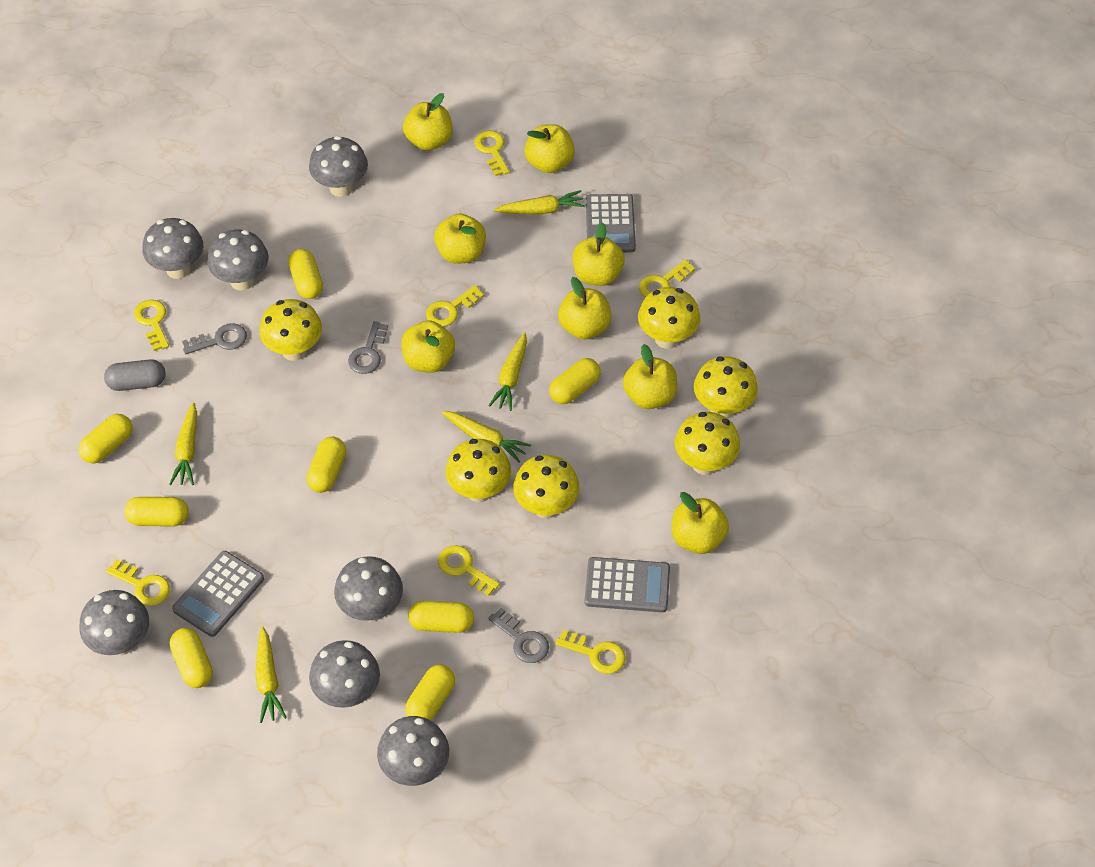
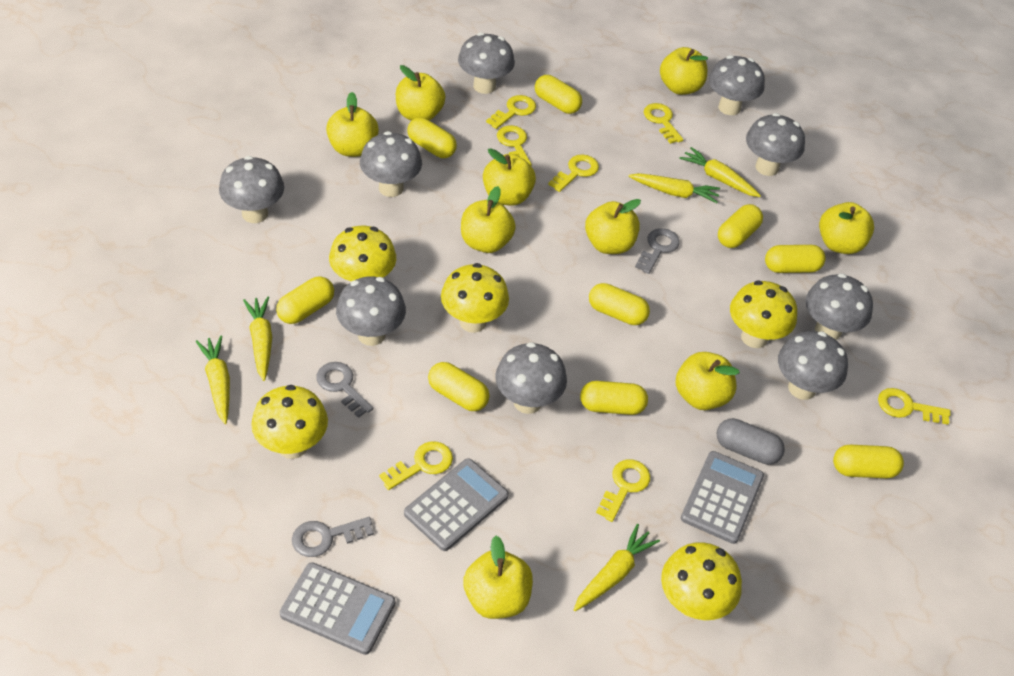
grey mushroom: [79,590,149,655] [142,218,203,279] [207,230,269,291] [309,136,368,197] [309,640,380,708] [334,556,403,621] [377,716,449,786] = 7 -> [219,156,284,223] [336,276,406,346] [360,131,422,197] [458,32,515,94] [495,342,567,414] [708,55,765,115] [746,113,805,176] [778,331,848,400] [806,273,873,340] = 9
yellow apple: [401,321,455,373] [403,93,452,151] [434,213,486,264] [525,124,575,173] [558,277,611,340] [573,222,625,286] [623,344,677,409] [672,492,729,554] = 8 -> [326,92,379,157] [396,65,445,121] [461,186,516,253] [463,536,533,619] [483,148,536,205] [585,199,641,254] [660,47,708,95] [676,352,740,410] [819,202,874,254] = 9
yellow capsule: [79,414,133,463] [124,497,189,526] [170,628,213,688] [288,249,323,299] [306,437,346,493] [405,665,455,720] [408,601,474,633] [549,358,601,404] = 8 -> [276,276,334,324] [407,117,457,158] [428,362,489,411] [535,75,582,114] [580,381,648,415] [589,283,650,325] [718,204,763,248] [765,245,826,273] [833,445,904,478] = 9
yellow mushroom: [259,299,322,361] [445,439,511,502] [513,455,579,519] [638,287,700,349] [675,412,740,475] [694,356,758,418] = 6 -> [251,385,328,459] [329,226,396,283] [441,263,509,333] [661,542,742,620] [730,281,797,348] = 5

